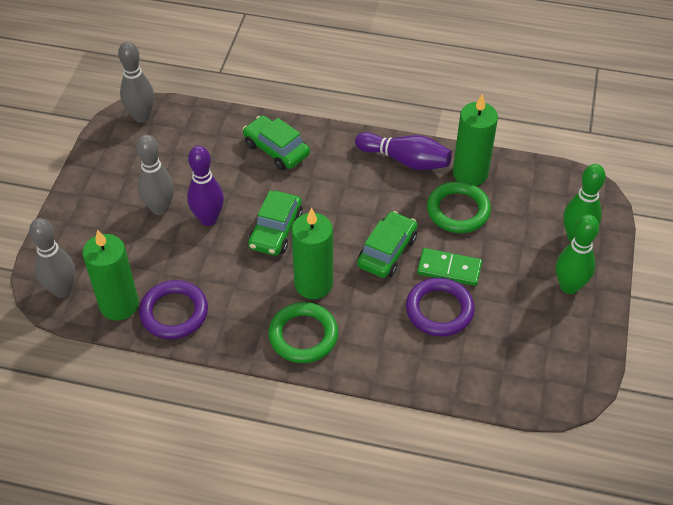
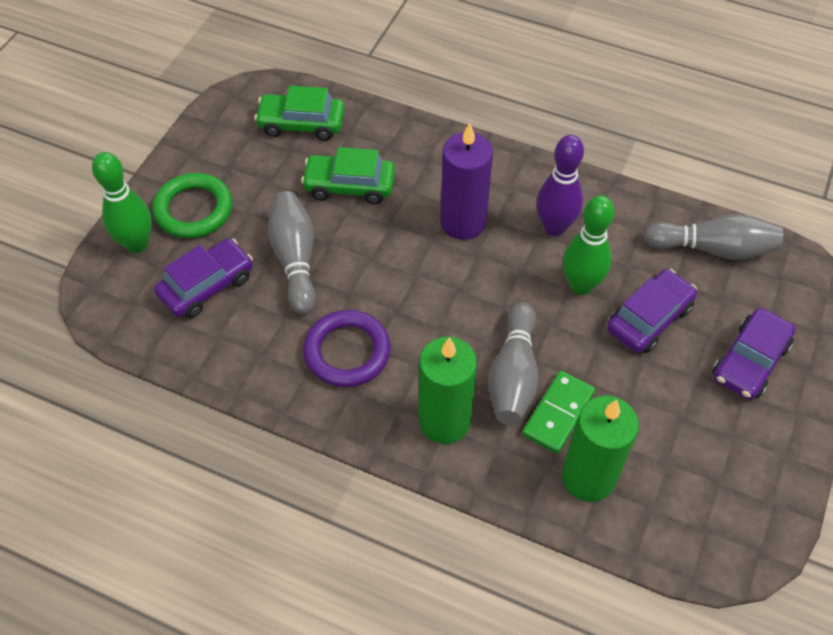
green candle: [82,229,139,321] [291,208,333,299] [453,94,498,186] = 3 -> [419,337,477,444] [562,396,639,502] = 2
green car: [243,115,310,170] [248,191,303,256] [357,211,417,278] = 3 -> [254,86,345,141] [301,147,395,204] = 2
green ring: [268,302,338,363] [427,181,491,233] = 2 -> [152,173,232,238] = 1
purple bowling pin: [187,146,224,226] [355,132,452,170] = 2 -> [537,135,584,236] = 1
purple candle: none = 0 -> [441,123,493,240] = 1
purple car: none = 0 -> [154,238,253,319] [607,269,697,353] [712,308,796,400] = 3
purple ring: [139,280,208,339] [406,277,475,337] = 2 -> [303,310,391,387] = 1

